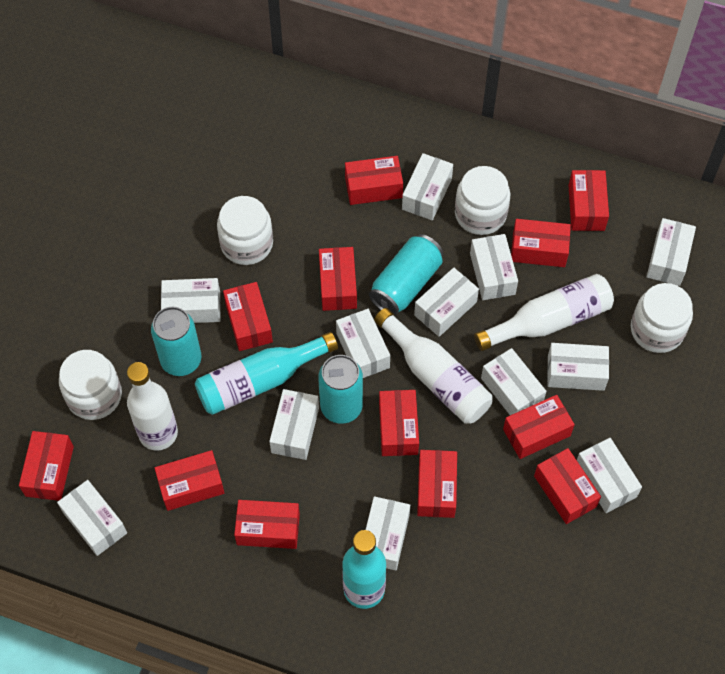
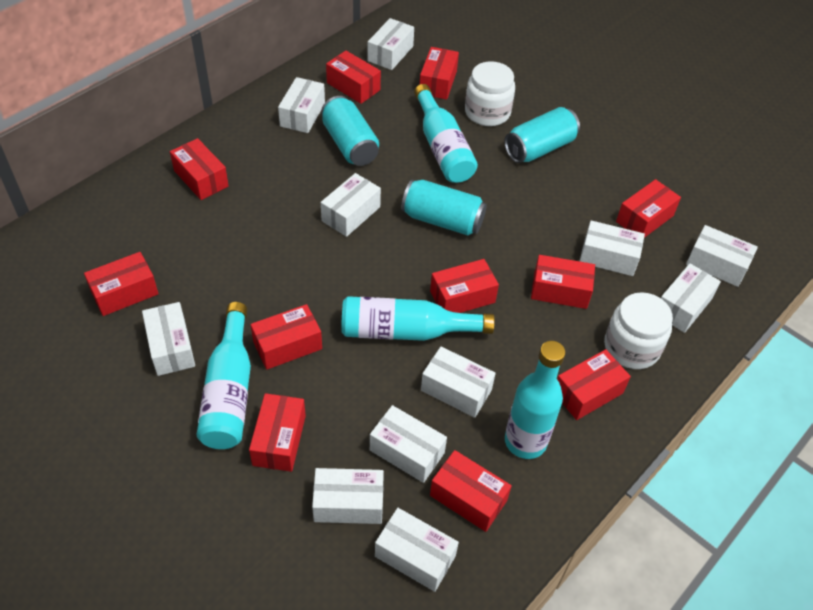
red box: [19,431,74,501] [155,450,224,511] [223,282,273,351] [234,500,300,549] [319,247,357,311] [345,156,403,205] [379,390,419,456] [417,450,457,518] [503,395,575,459] [511,219,571,267] [534,448,601,524] [568,170,609,231] = 12 -> [84,252,158,316] [170,138,229,200] [249,393,306,472] [250,304,322,370] [326,51,381,104] [420,47,459,100] [430,259,499,313] [430,450,512,532] [531,255,595,309] [557,349,631,420] [616,179,681,238] = 11
turquoise bottle: [195,332,338,415] [343,530,386,609] = 2 -> [197,302,251,449] [341,296,495,341] [414,84,478,183] [505,341,566,459] = 4
white bottle: [127,362,178,451] [374,308,493,424] [474,274,614,351] = 3 -> none = 0
white box: [57,480,127,556] [161,278,221,323] [269,389,319,460] [336,309,390,378] [366,496,410,570] [402,153,453,220] [414,268,479,337] [470,234,518,300] [481,348,546,415] [547,343,609,391] [577,438,642,513] [647,218,696,286] = 12 -> [142,302,195,376] [278,77,325,133] [312,468,384,524] [321,173,381,237] [368,18,414,70] [370,405,447,483] [375,508,459,592] [421,347,496,418] [580,220,645,276] [661,264,721,333] [686,225,758,287] = 11
white jar: [59,350,122,420] [217,196,273,265] [455,166,510,235] [631,283,693,353] = 4 -> [465,62,515,126] [604,292,673,369] = 2

